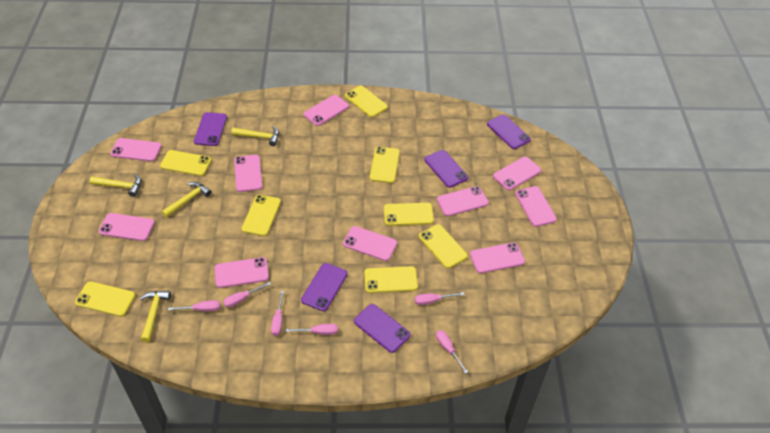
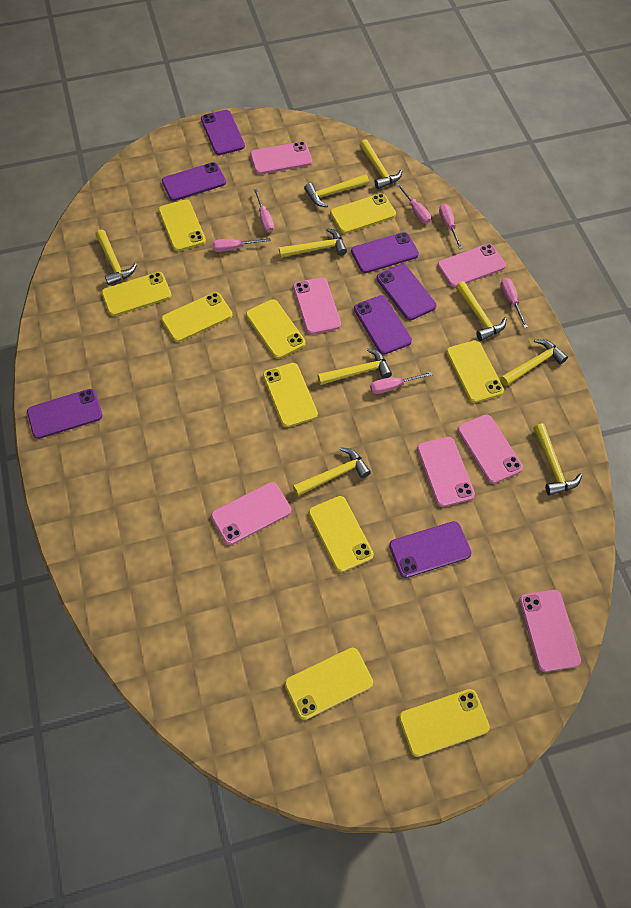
pink phone: [99,213,155,241] [110,138,162,162] [215,257,269,288] [234,155,262,192] [304,95,349,126] [343,226,397,261] [437,186,489,216] [470,242,525,273] [493,157,541,190] [515,186,557,227] = 10 -> [211,482,291,545] [250,142,312,174] [293,277,341,334] [417,437,475,507] [437,244,506,287] [457,414,523,484] [519,590,581,672] = 7
purple phone: [194,112,227,146] [301,263,348,311] [354,304,411,353] [424,150,468,188] [487,115,531,149] = 5 -> [27,389,102,439] [162,162,226,201] [201,110,245,155] [351,232,419,273] [354,295,412,355] [376,264,436,320] [389,521,472,578] = 7
yellow hammer: [90,174,141,197] [140,291,171,342] [162,182,211,218] [231,126,279,146] = 4 -> [95,230,137,285] [279,228,347,258] [293,447,371,496] [304,174,369,207] [317,348,392,385] [359,139,402,189] [456,281,506,341] [500,339,568,386] [534,424,582,496] = 9
yellow phone: [75,281,135,317] [160,150,211,176] [241,195,281,236] [345,86,388,117] [364,266,418,293] [370,147,400,183] [384,203,434,226] [419,224,468,268] = 8 -> [102,272,171,316] [158,200,206,251] [161,292,232,342] [246,299,306,359] [263,363,318,427] [285,648,373,720] [309,496,374,573] [330,193,396,234] [399,689,490,757] [446,340,504,403] = 10

